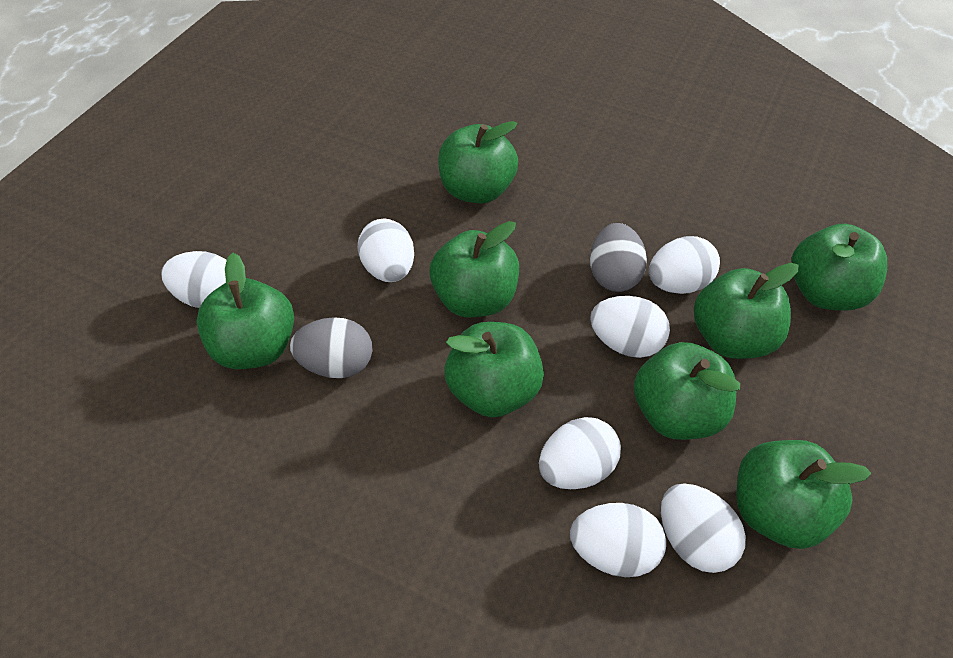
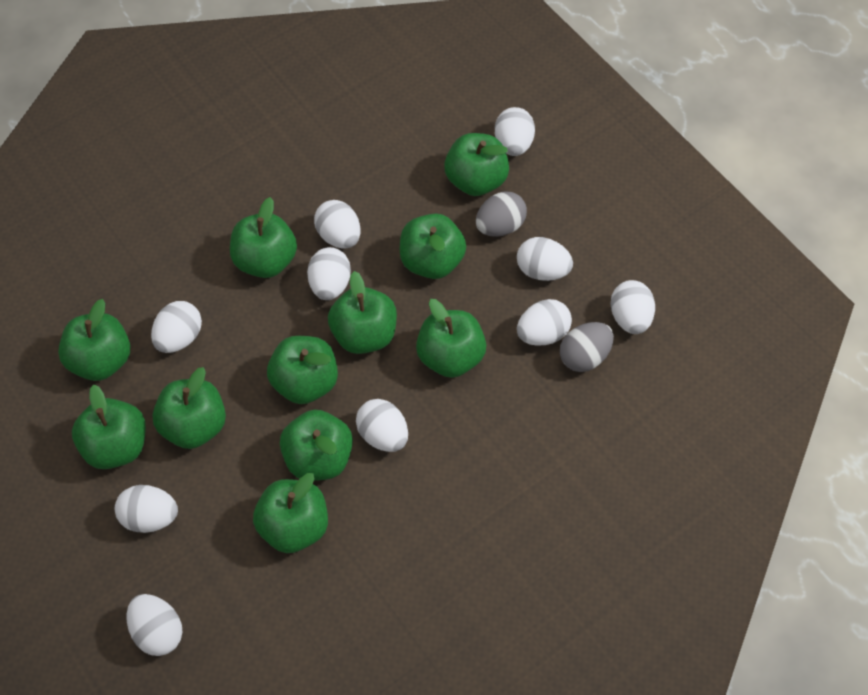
green apple: [196,253,294,369] [429,221,519,317] [438,121,518,204] [444,322,544,417] [634,342,740,440] [694,263,799,359] [737,440,871,549] [791,224,887,311] = 8 -> [58,299,130,381] [72,384,146,469] [152,367,226,449] [230,197,297,278] [253,473,328,553] [267,336,338,404] [280,409,353,481] [328,271,397,354] [400,214,466,279] [416,299,486,378] [444,133,509,196] = 11
white egg: [161,251,227,308] [358,219,414,282] [539,417,621,489] [570,503,666,577] [590,296,670,358] [649,236,720,294] [661,483,746,573] = 7 -> [115,485,178,533] [127,594,182,656] [151,301,202,353] [307,247,351,300] [314,200,360,249] [356,399,408,452] [495,107,535,156] [517,237,573,281] [517,299,572,346] [611,280,655,334] = 10

